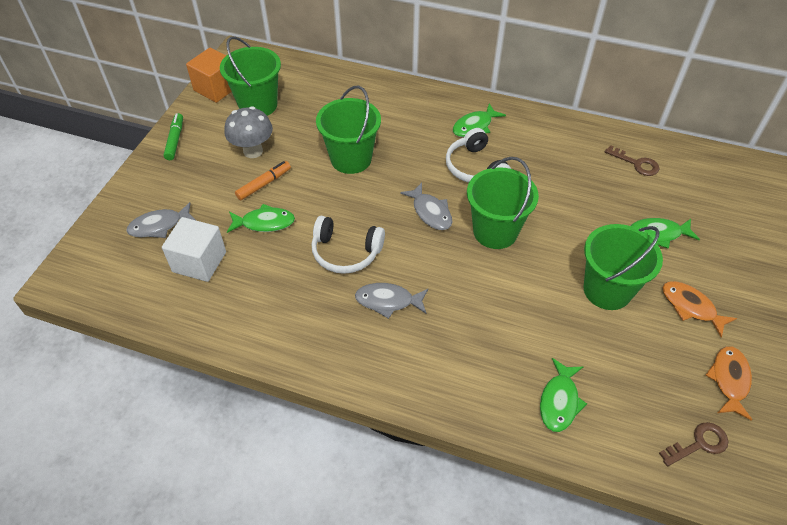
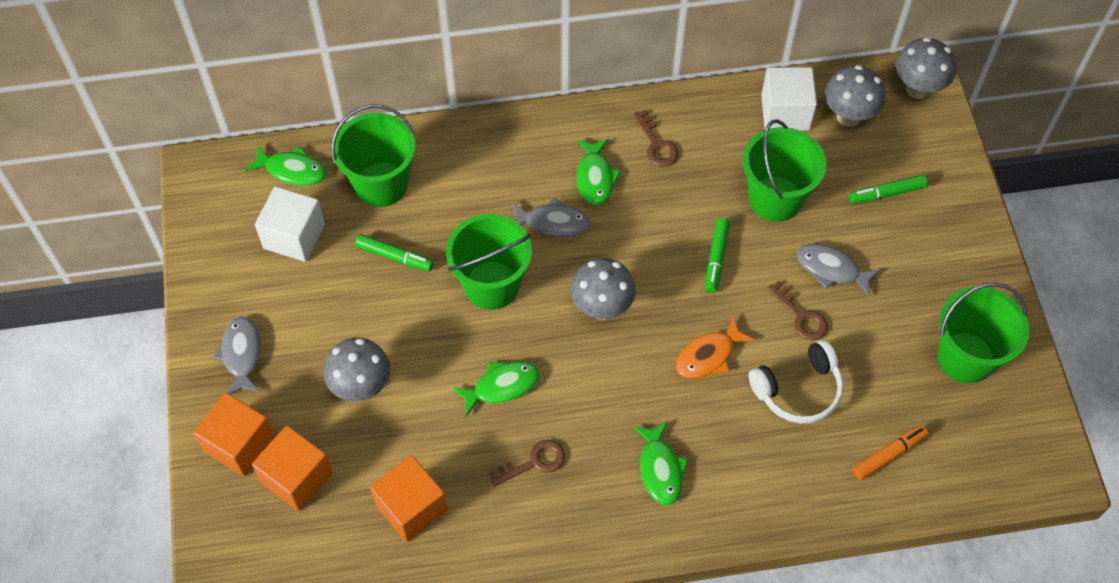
brown key: [605,145,660,176] [659,422,728,467] = 2 -> [489,440,565,487] [633,110,678,167] [768,280,828,341] = 3
green marker: [164,113,183,160] = 1 -> [355,234,434,272] [705,218,730,293] [849,175,928,204] = 3
grey mushroom: [224,106,273,158] = 1 -> [323,337,391,401] [571,258,636,320] [825,65,885,127] [896,37,956,99] = 4
orange cube: [186,48,232,103] = 1 -> [193,393,275,477] [252,426,333,511] [370,455,448,542] = 3
orange fish: [662,281,737,338] [705,346,752,421] = 2 -> [676,316,755,379] = 1
white cube: [162,217,226,282] = 1 -> [255,187,325,262] [761,67,817,131] = 2
white headphones: [312,216,385,274] [446,128,511,182] = 2 -> [748,340,844,424] = 1

